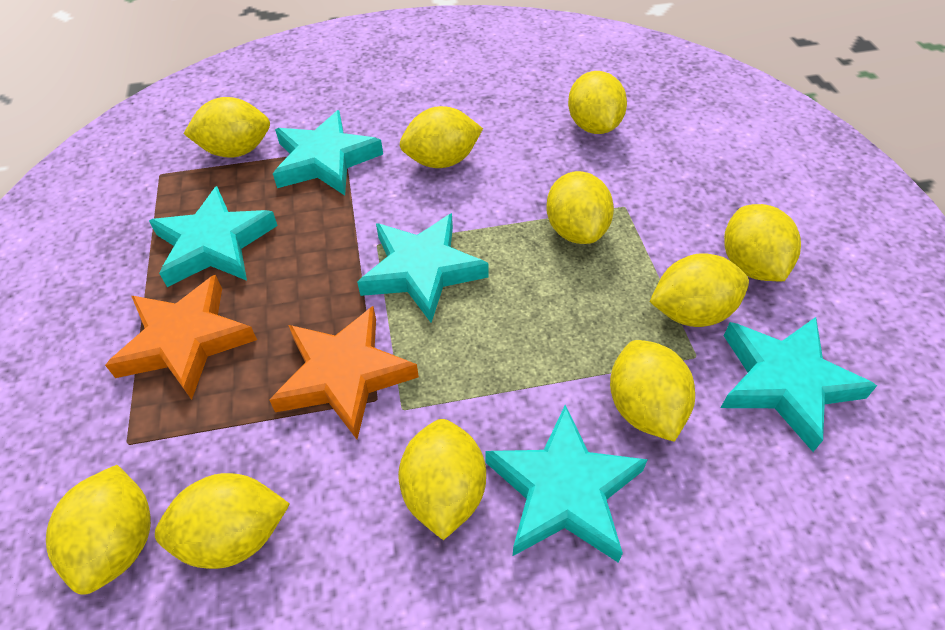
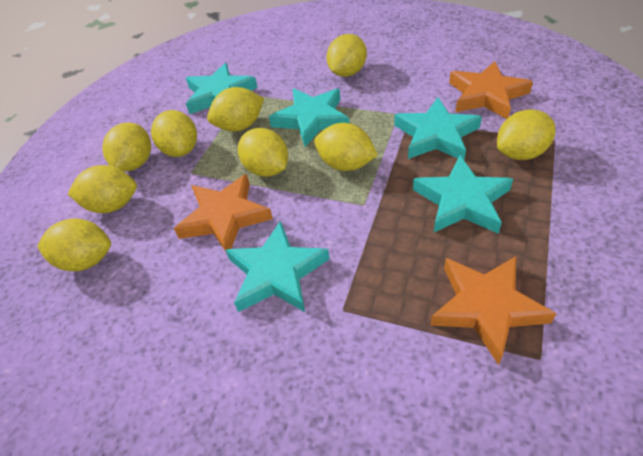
orange star: [105,275,257,400] [269,306,419,439] = 2 -> [174,174,273,252] [430,256,557,365] [449,61,533,119] = 3
yellow lemon: [46,465,151,595] [155,473,290,569] [184,97,270,158] [398,419,486,540] [400,106,483,168] [546,171,614,244] [568,71,627,134] [610,340,695,442] [650,253,749,327] [724,204,801,281] = 10 -> [37,218,111,271] [68,165,137,213] [102,123,151,171] [151,110,197,157] [207,87,264,132] [238,128,288,177] [314,123,378,171] [326,34,367,77] [497,109,555,160] = 9

